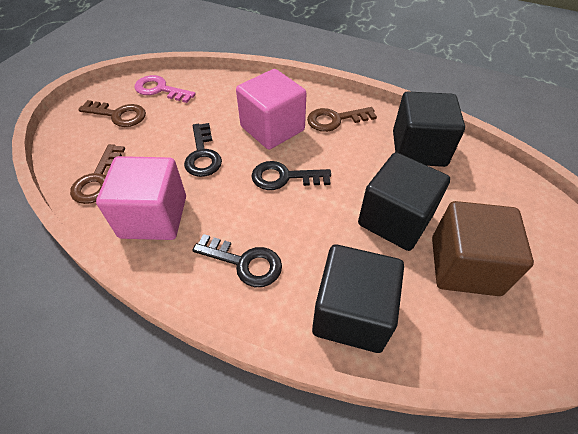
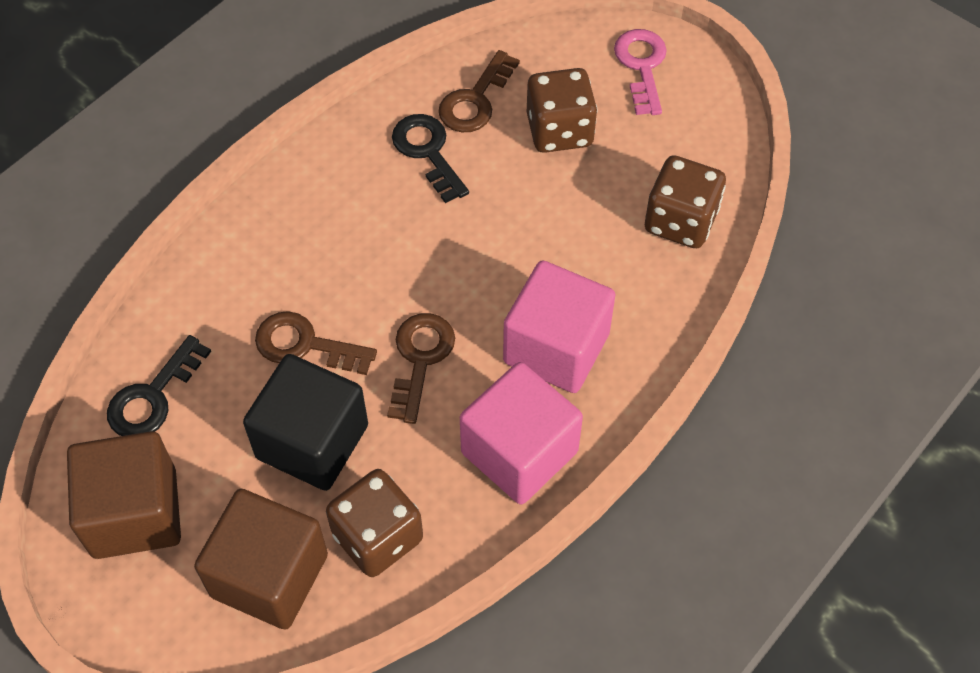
black cube: [312,244,404,353] [358,152,450,251] [393,91,465,167] = 3 -> [243,354,368,491] = 1
black key: [184,123,222,177] [192,234,282,287] [252,161,331,190] = 3 -> [107,335,211,436] [392,114,469,203] = 2
brown cube: [432,201,534,296] = 1 -> [67,431,181,559] [194,489,328,630] = 2
brown dice: none = 0 -> [326,469,423,577] [527,68,597,153] [645,155,726,248] = 3

